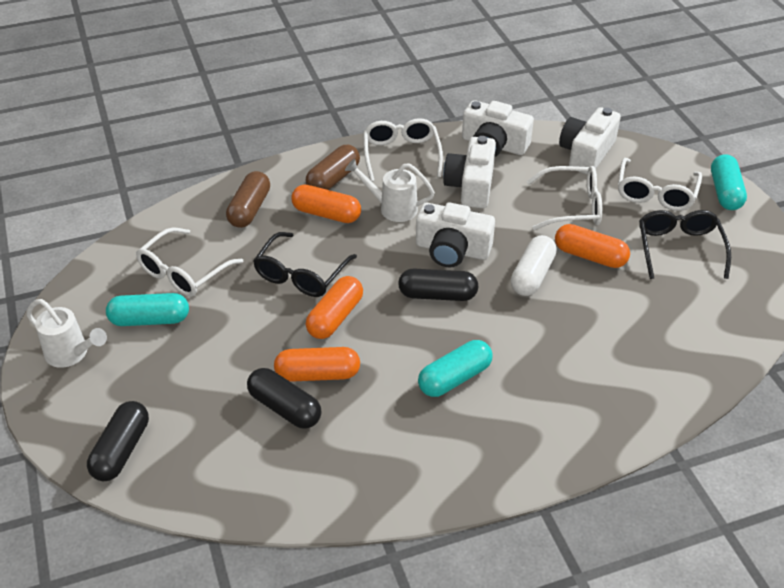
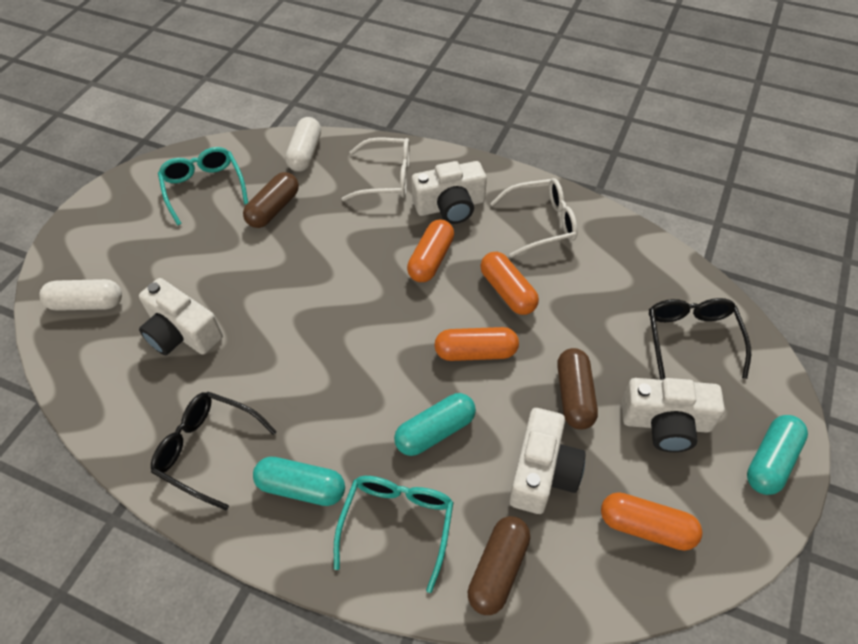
black capsule: [87,401,149,481] [247,368,321,428] [398,269,478,301] = 3 -> none = 0
brown capsule: [226,171,270,228] [306,145,360,190] = 2 -> [243,172,299,228] [468,516,530,615] [557,348,598,430] = 3
turquoise glasses: none = 0 -> [158,147,248,225] [334,476,454,593] = 2
white capsule: [511,235,557,296] = 1 -> [39,279,122,311] [285,117,321,172] = 2
white glasses: [136,227,243,297] [363,118,443,182] [526,166,602,230] [618,158,702,211] = 4 -> [342,137,410,201] [490,178,578,257] = 2
white watering can: [26,299,107,368] [345,159,435,222] = 2 -> none = 0

